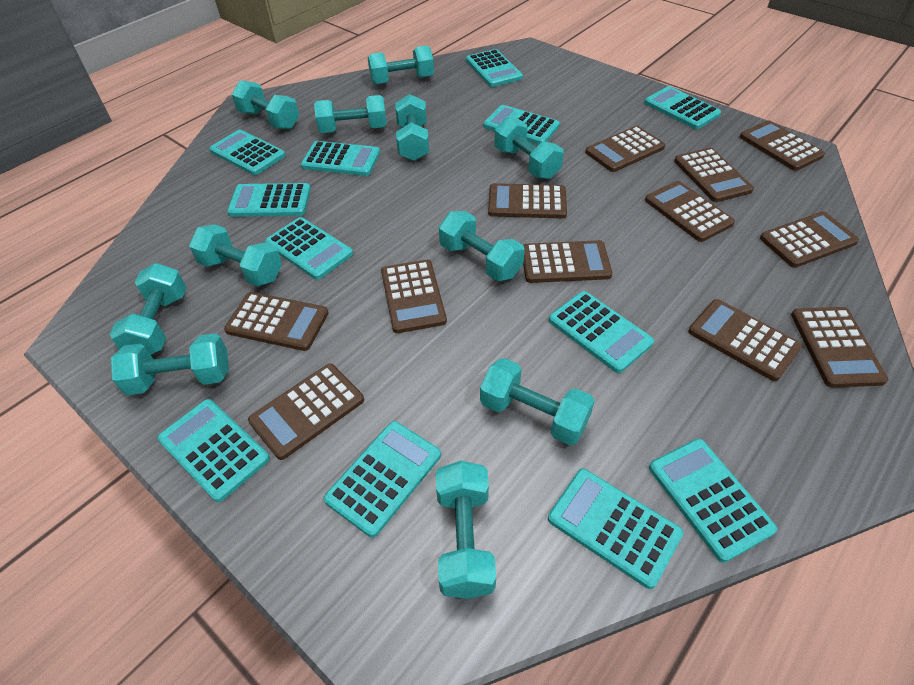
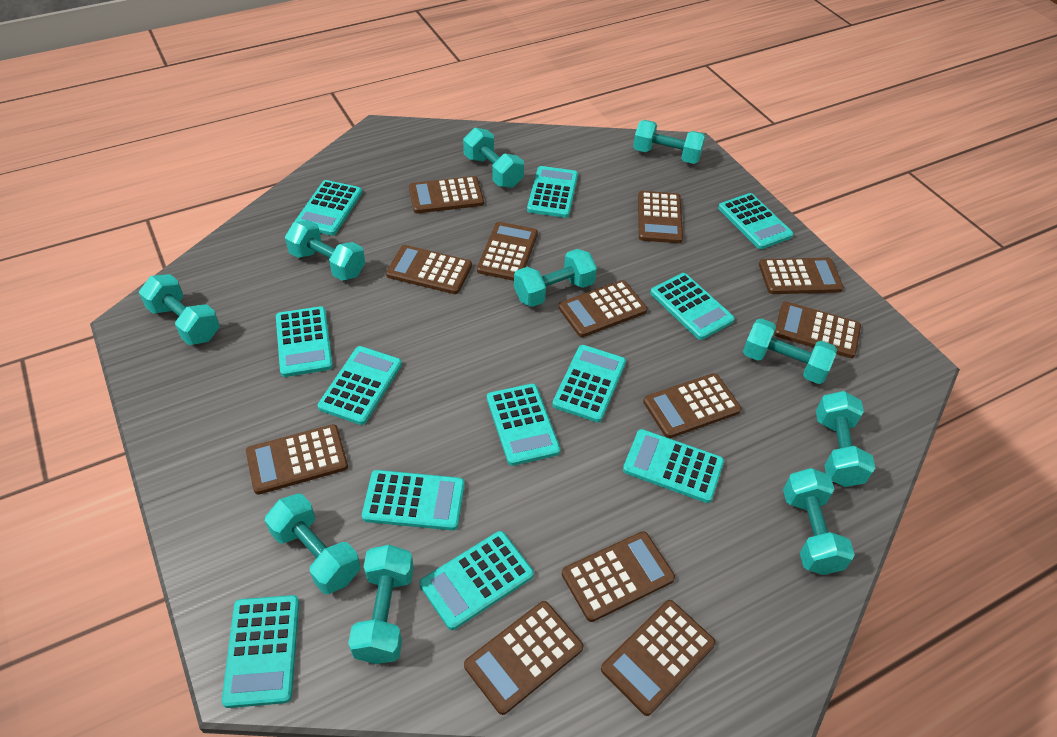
turquoise dumbbell: [109,263,187,355] [111,333,229,395] [189,224,282,287] [232,80,299,129] [314,95,387,133] [368,45,434,85] [395,94,429,161] [436,461,496,599] [439,211,525,281] [480,358,595,445] [494,117,564,179] = 11 -> [139,274,220,345] [265,494,360,594] [285,220,365,281] [348,545,414,664] [463,128,524,188] [514,249,597,307] [633,120,706,164] [743,318,837,384] [783,468,855,575] [816,391,875,487] = 10

